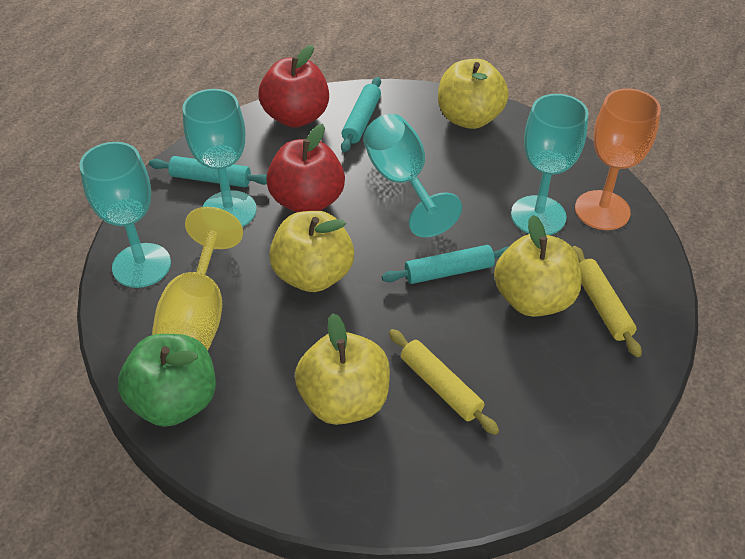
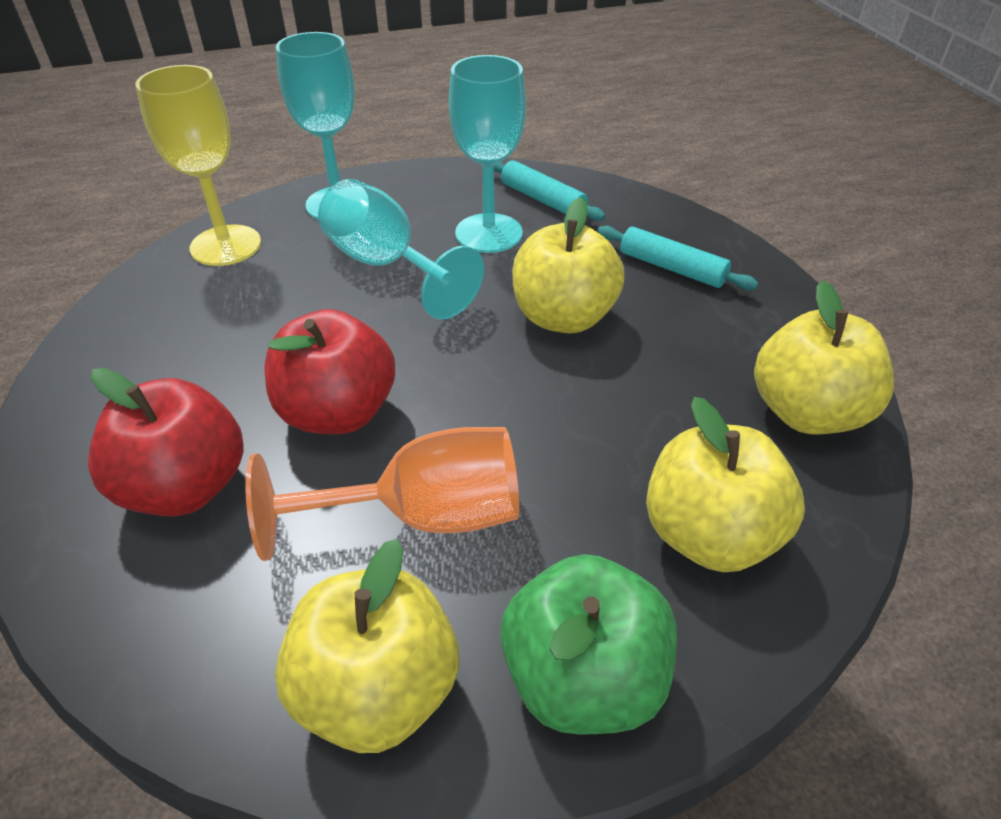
turquoise goblet: [79,142,171,288] [182,89,256,227] [363,114,462,237] [511,94,588,235] = 4 -> [276,32,354,219] [318,179,484,320] [449,55,526,253] = 3
turquoise rolling pin: [149,156,267,187] [341,77,381,152] [382,245,508,284] = 3 -> [494,160,605,221] [598,226,759,290] = 2
yellow rolling pin: [389,329,499,435] [572,246,642,357] = 2 -> none = 0

